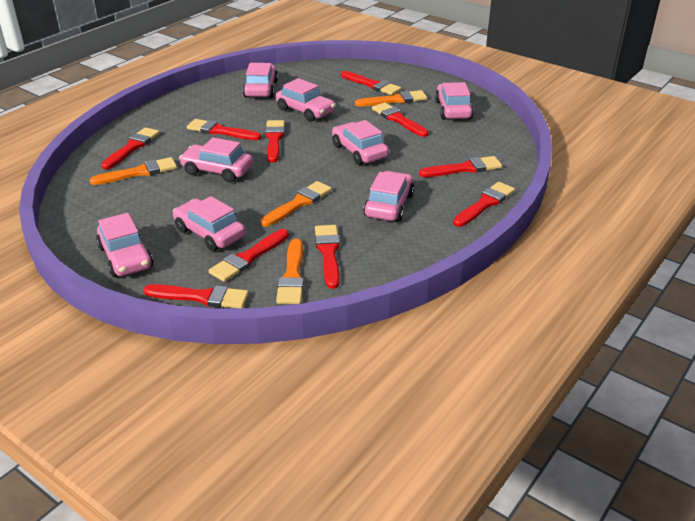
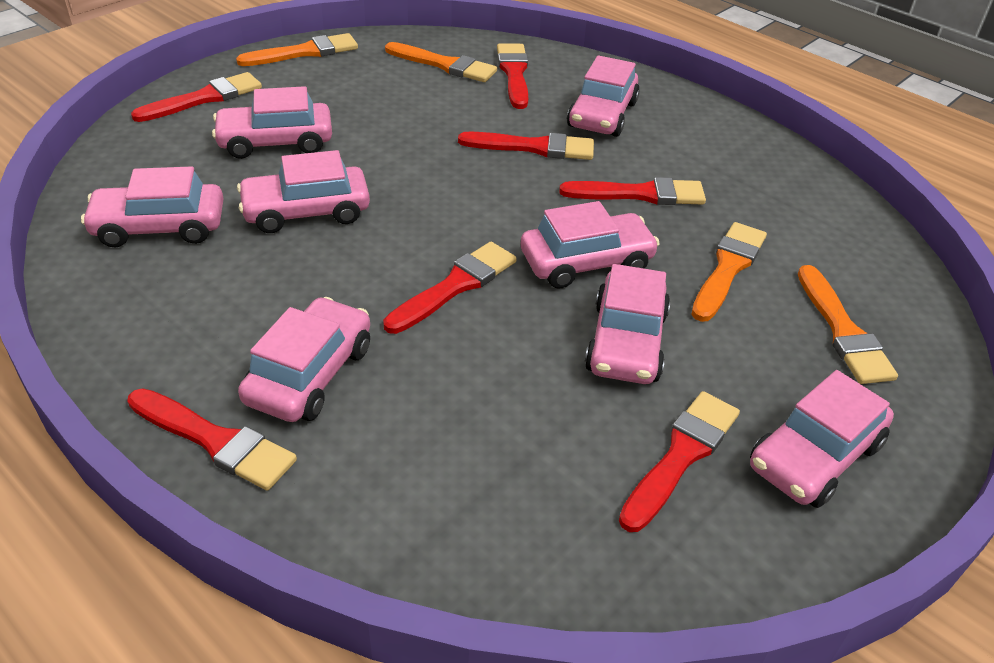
red brush: [101,127,160,169] [143,284,249,308] [187,119,261,140] [209,229,289,282] [265,120,285,163] [315,225,340,289] [341,71,401,95] [372,102,429,137] [419,156,502,177] [453,182,515,227] = 10 -> [127,388,297,491] [131,72,262,122] [383,242,517,334] [458,132,594,160] [497,44,528,109] [559,177,706,205] [619,391,740,532] = 7

